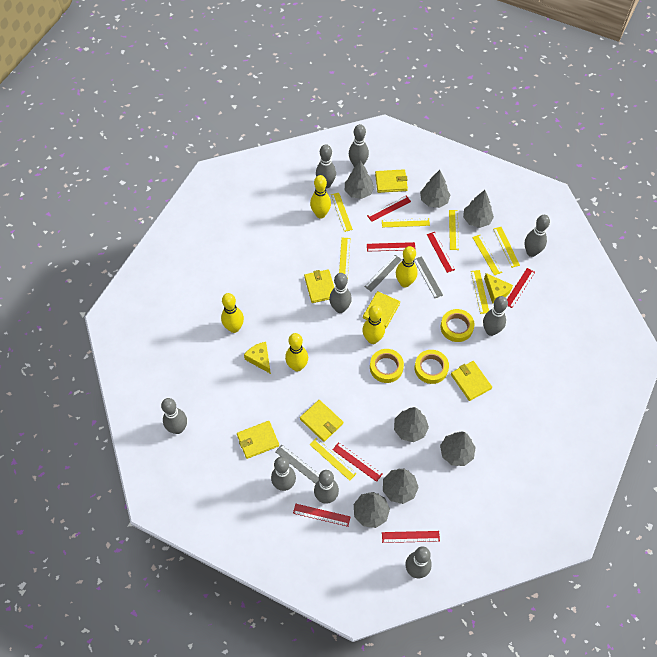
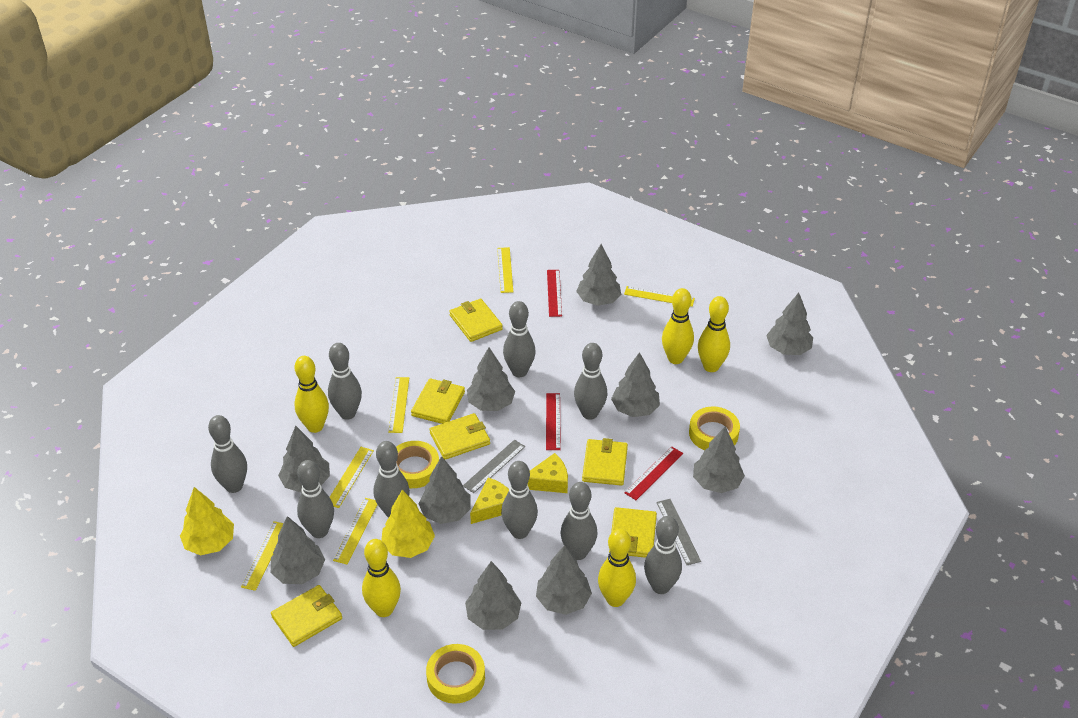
grey ruler: [275,444,319,484] [364,255,402,292] [414,256,443,298] = 3 -> [463,440,525,493] [656,499,701,565] = 2
grey tree: [345,161,374,199] [354,492,390,528] [383,469,419,504] [394,407,429,442] [420,170,450,208] [440,431,476,466] [463,190,494,228] = 7 -> [271,516,325,584] [278,426,330,493] [419,456,471,524] [465,561,522,630] [467,347,515,411] [536,545,592,615] [576,244,621,306] [611,352,660,417] [693,426,745,493] [766,293,813,355] = 10
red ruler: [293,504,350,527] [333,442,382,482] [367,196,411,222] [367,242,416,252] [382,531,440,543] [427,232,455,273] [507,268,535,308] = 7 -> [546,393,561,450] [547,270,562,317] [624,446,683,500] = 3
yellow ruler: [310,438,357,481] [331,193,353,232] [339,238,350,278] [382,218,430,227] [449,210,459,250] [471,270,489,314] [472,235,502,275] [493,227,520,268] = 8 -> [241,521,284,591] [330,447,374,508] [333,498,378,564] [388,377,409,433] [497,247,513,293] [624,286,695,307] = 6
yellow tree: none = 0 -> [180,487,234,555] [381,490,435,558] = 2

